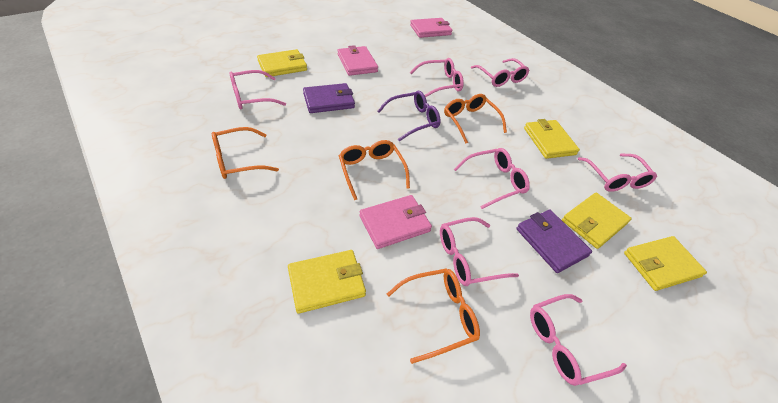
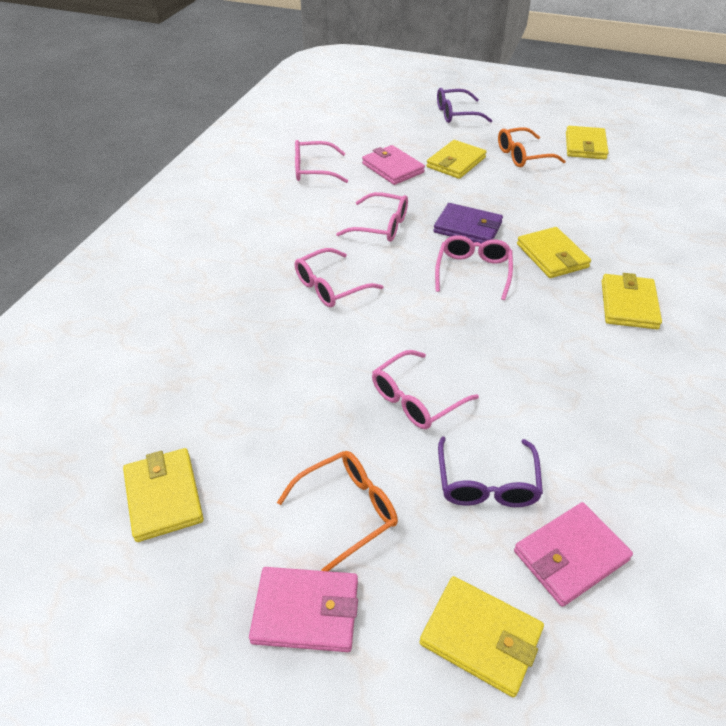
orange glasses: [212,127,279,179] [339,140,410,200] [387,268,480,364] [444,94,507,144] = 4 -> [277,451,398,571] [498,127,566,167] = 2
pink glasses: [229,70,286,109] [410,58,464,97] [440,217,519,286] [454,148,530,209] [471,58,529,87] [530,294,627,386] [578,153,657,192] = 7 -> [295,140,348,183] [295,248,384,307] [336,192,408,242] [372,350,479,429] [435,235,513,300] = 5
purple glasses: [377,91,441,141] = 1 -> [437,88,493,123] [438,437,543,507] = 2
purple wallet: [303,83,355,113] [516,210,592,273] = 2 -> [434,203,503,244] = 1
yellow wallet: [257,49,307,77] [288,250,366,314] [524,119,580,159] [562,193,632,249] [624,236,707,291] = 5 -> [123,448,204,542] [419,576,544,698] [427,140,486,179] [517,227,591,278] [566,126,609,159] [602,273,662,329] = 6

